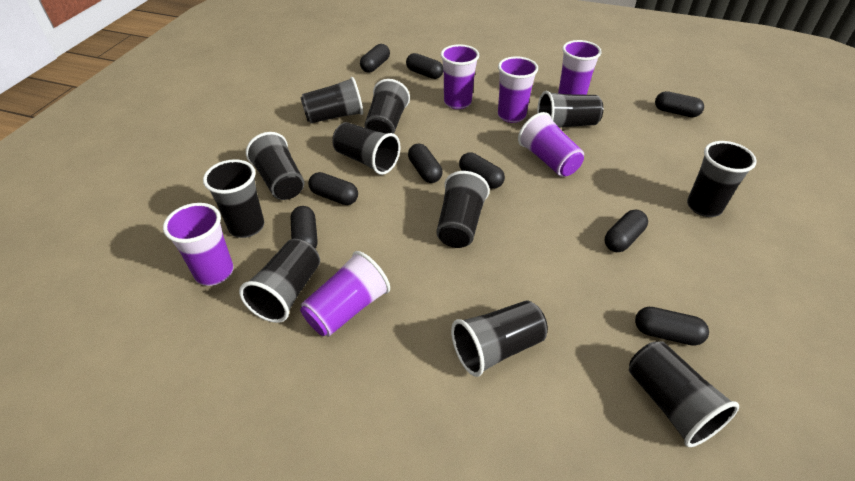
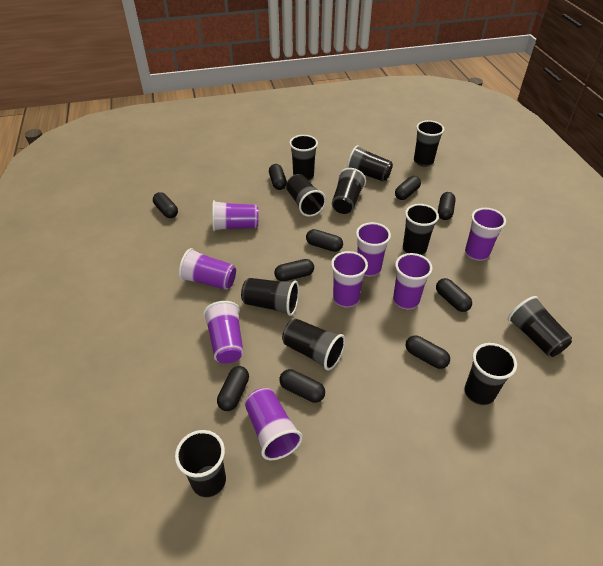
black capsule: [291,206,318,249] [308,172,358,205] [360,44,390,73] [406,53,443,79] [408,143,442,183] [459,152,505,189] [605,210,648,252] [635,307,709,346] [655,91,704,117] = 9 -> [153,192,178,218] [217,366,249,411] [269,164,287,190] [274,259,314,281] [279,369,325,403] [306,229,343,252] [395,176,421,200] [406,335,450,369] [436,278,472,312] [438,192,456,220] = 10
purple cup: [163,203,234,286] [300,251,390,337] [441,44,479,109] [498,56,538,123] [518,112,584,177] [558,40,602,95] = 6 -> [179,248,236,290] [203,301,244,364] [212,200,258,231] [245,388,303,460] [331,251,368,307] [356,222,391,276] [393,253,433,309] [465,208,506,261] = 8

